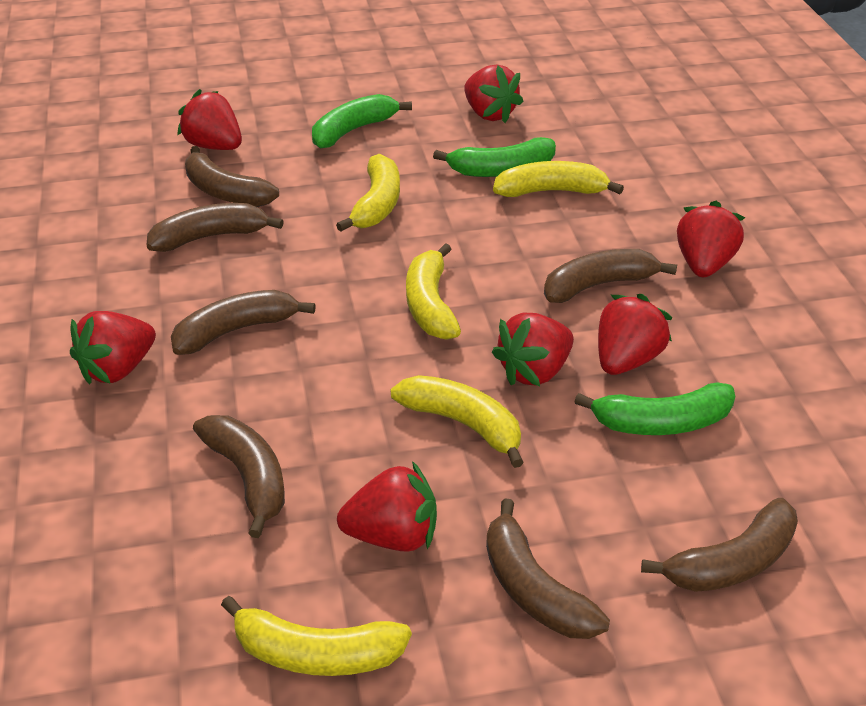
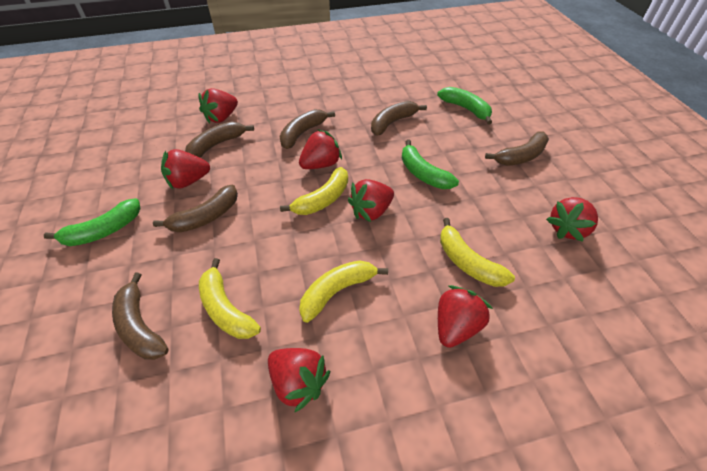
brown banana: [147,203,284,252] [171,290,316,355] [185,146,279,207] [193,415,285,538] [486,498,610,639] [544,249,677,303] [641,498,798,592] = 7 -> [112,272,169,360] [153,185,238,232] [185,122,254,158] [280,109,335,149] [371,101,427,136] [485,131,549,166] = 6
yellow banana: [221,596,412,676] [336,154,400,232] [391,375,524,468] [406,243,461,340] [493,161,624,197] = 5 -> [199,258,261,339] [280,167,348,215] [299,260,388,323] [440,218,515,287] = 4

